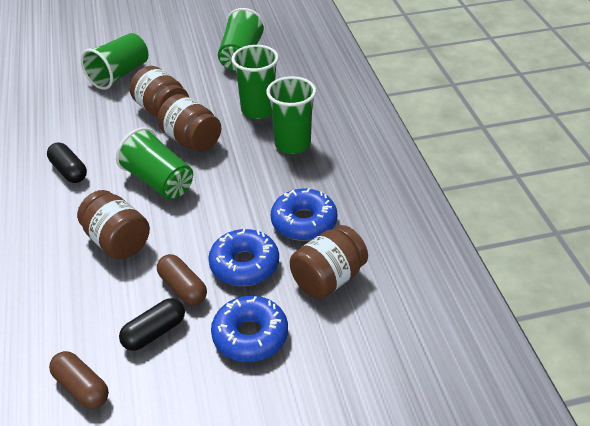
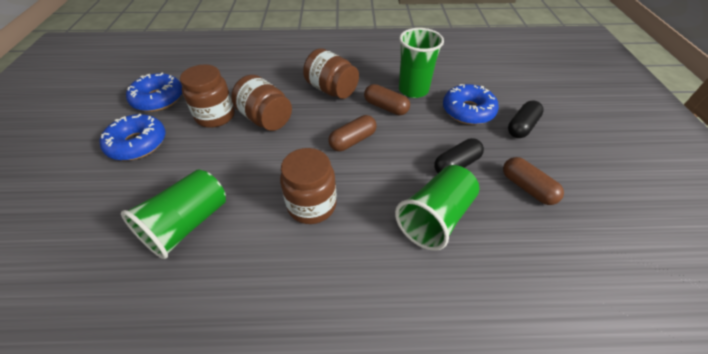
brown capsule: [49,351,109,409] [157,254,207,305] = 2 -> [328,115,377,151] [364,84,410,115] [503,157,564,205] = 3
green cup: [81,33,148,90] [116,127,193,200] [218,8,266,71] [231,45,279,119] [266,76,316,154] = 5 -> [121,169,226,259] [395,165,479,251] [399,28,444,98] = 3

